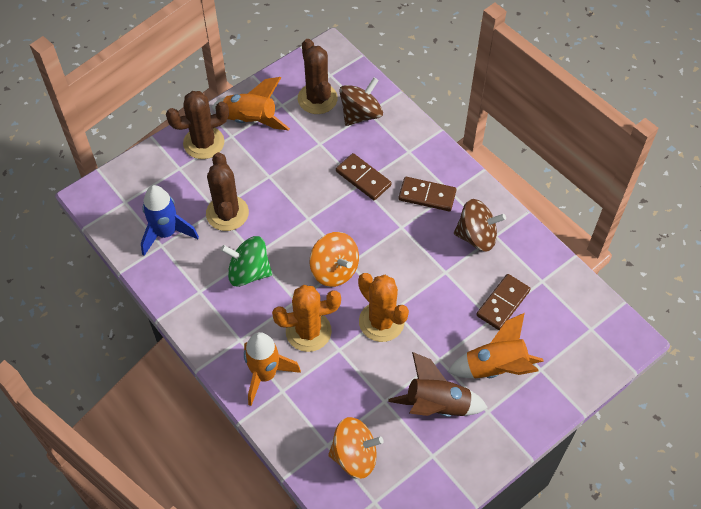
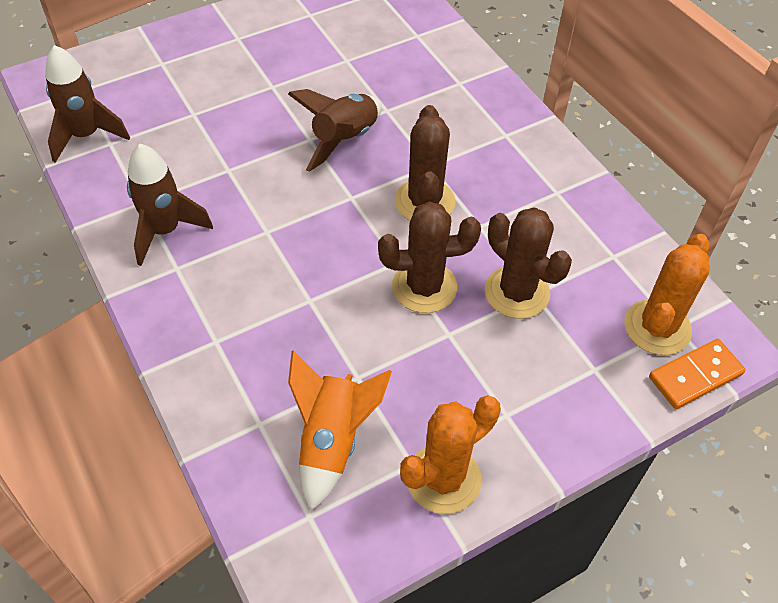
blue rocket: [141,185,199,256] = 1 -> none = 0
brown domino: [336,153,392,200] [399,177,456,211] [476,274,531,330] = 3 -> none = 0
brown rocket: [388,352,488,417] = 1 -> [45,45,130,163] [127,144,213,266] [288,89,382,172] = 3
brown spinning top: [339,77,383,126] [454,199,506,252] = 2 -> none = 0
green spinning top: [221,236,272,287] = 1 -> none = 0
orange domino: none = 0 -> [649,339,746,409] = 1
orange rocket: [211,77,290,130] [244,332,301,406] [448,313,544,379] = 3 -> [288,350,392,511] = 1
orange spinning top: [309,232,359,287] [328,417,384,479] = 2 -> none = 0

